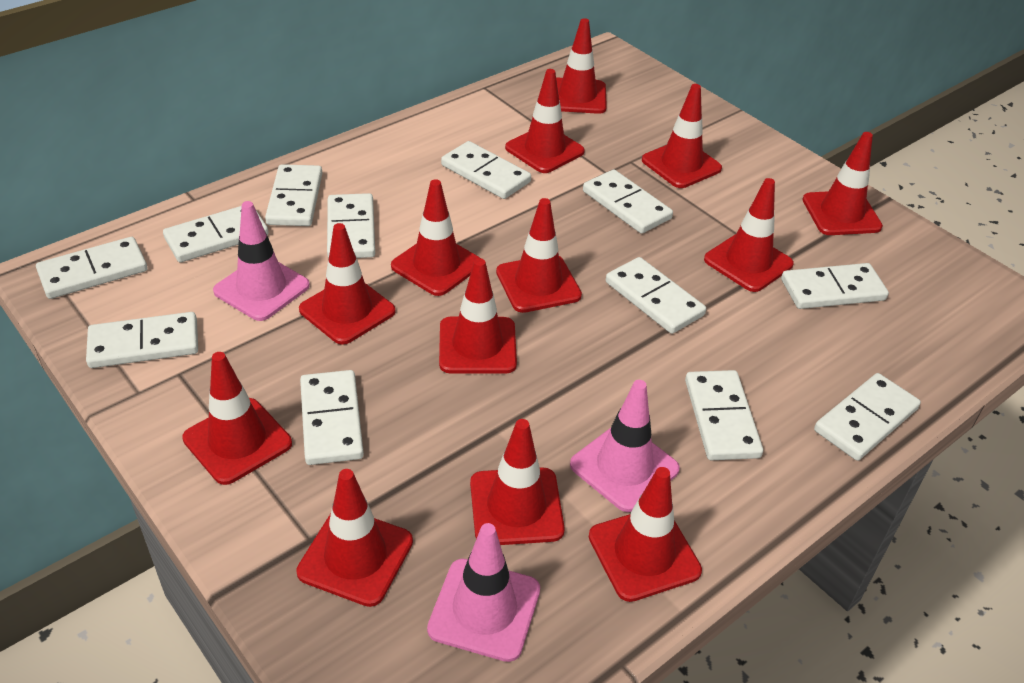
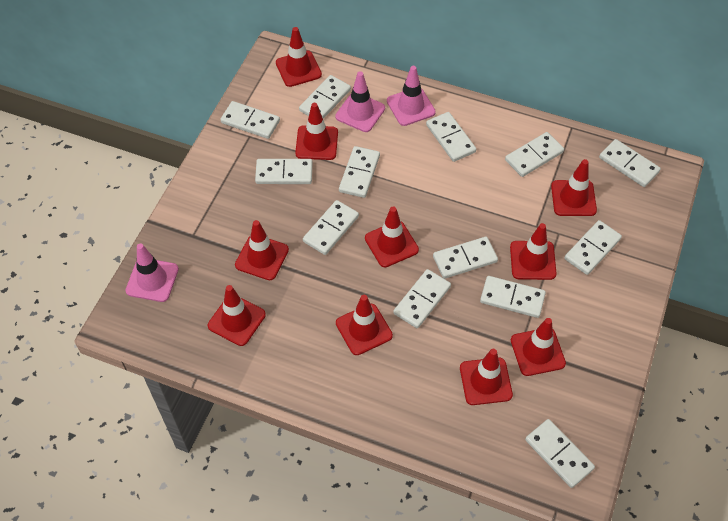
red traffic cone: [182,352,292,485] [296,469,413,607] [299,223,395,345] [391,179,480,296] [439,258,517,374] [470,419,565,545] [496,198,582,313] [505,69,585,173] [556,18,607,114] [589,467,702,602] [642,84,722,188] [704,178,794,292] [802,132,883,235] = 13 -> [208,285,266,346] [235,220,289,280] [276,27,322,87] [295,103,338,160] [336,295,393,355] [365,206,419,267] [460,349,513,405] [510,223,557,280] [511,318,566,376] [551,159,597,216] = 10
white domino: [36,237,148,299] [86,312,198,368] [163,206,268,262] [265,164,322,226] [300,370,364,465] [327,193,375,258] [441,141,531,199] [583,170,673,234] [606,257,706,334] [685,370,763,460] [781,263,889,309] [814,373,921,461] = 12 -> [220,101,280,139] [255,159,313,184] [299,75,351,119] [303,200,359,255] [339,146,380,198] [393,269,451,328] [426,112,476,162] [433,237,498,279] [480,276,546,318] [505,132,564,177] [525,419,595,488] [564,220,622,275] [599,139,661,187] = 13

